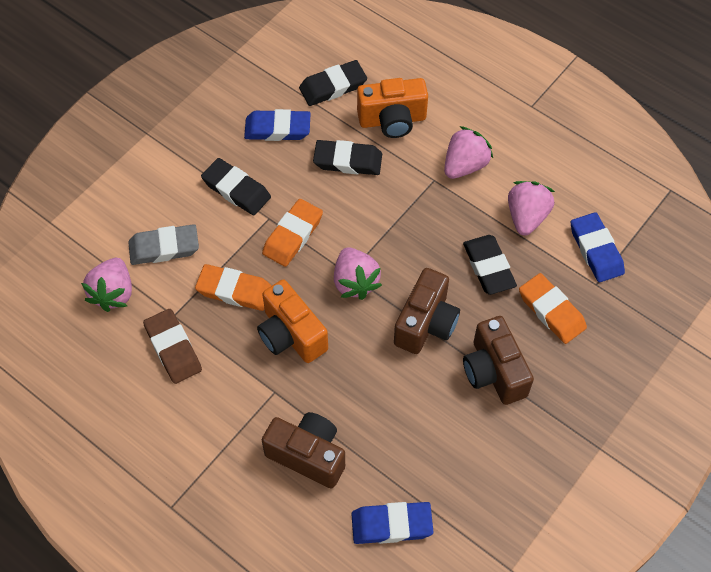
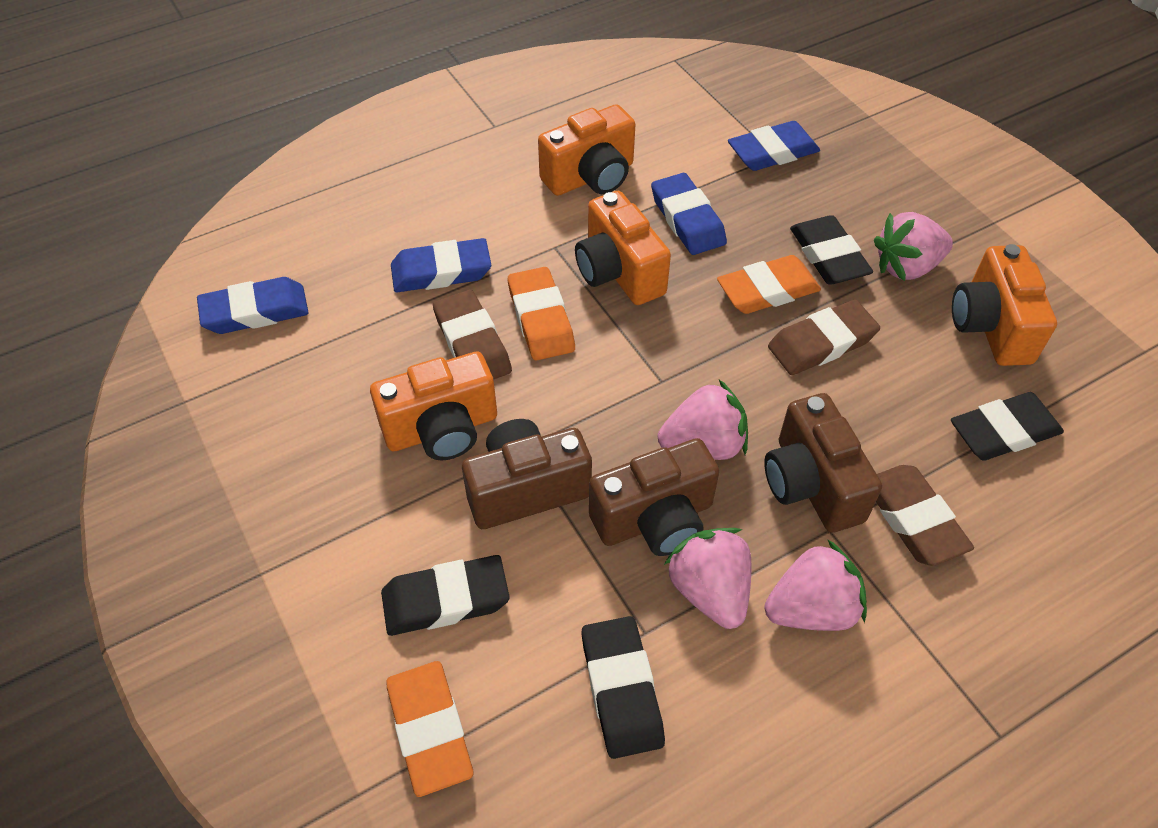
blue eraser: [244,109,311,141] [351,502,434,544] [571,212,625,282] = 3 -> [197,277,309,334] [391,238,491,292] [651,173,727,255] [728,121,820,171] = 4
brown eraser: [143,309,202,384] = 1 -> [433,290,512,379] [768,300,880,375] [876,465,974,566] = 3
grey eraser: [128,224,199,265] = 1 -> none = 0
orange camera: [257,280,328,363] [357,78,428,138] = 2 -> [370,351,497,461] [538,104,635,196] [575,191,671,305] [952,244,1057,366] = 4

